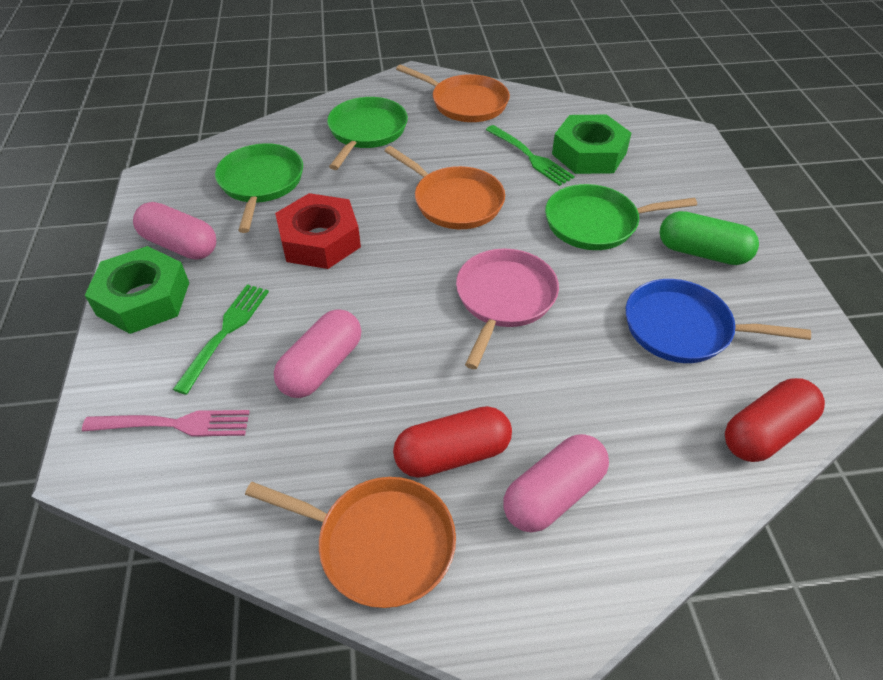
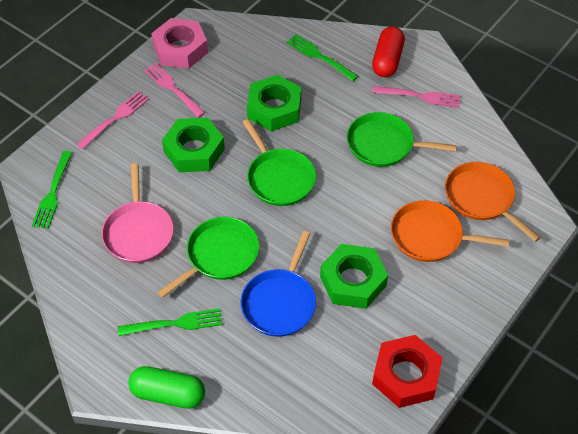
green fork: [173,284,269,395] [486,125,575,186] = 2 -> [32,151,72,229] [118,308,222,336] [286,34,358,81] = 3
green nut: [85,246,189,334] [552,115,631,174] = 2 -> [162,118,225,172] [247,75,301,132] [320,244,388,309] = 3
orange pan: [245,477,456,608] [385,146,505,229] [396,65,510,122] = 3 -> [391,200,509,262] [445,162,541,242] = 2
pink capsule: [133,202,216,260] [274,309,361,398] [503,434,609,532] = 3 -> none = 0
pink fork: [82,410,250,437] = 1 -> [76,91,149,149] [144,63,205,118] [372,86,461,108] = 3
pink nut: none = 0 -> [151,18,208,69] = 1
red capsule: [393,406,512,478] [725,378,825,462] = 2 -> [372,26,405,77] = 1

